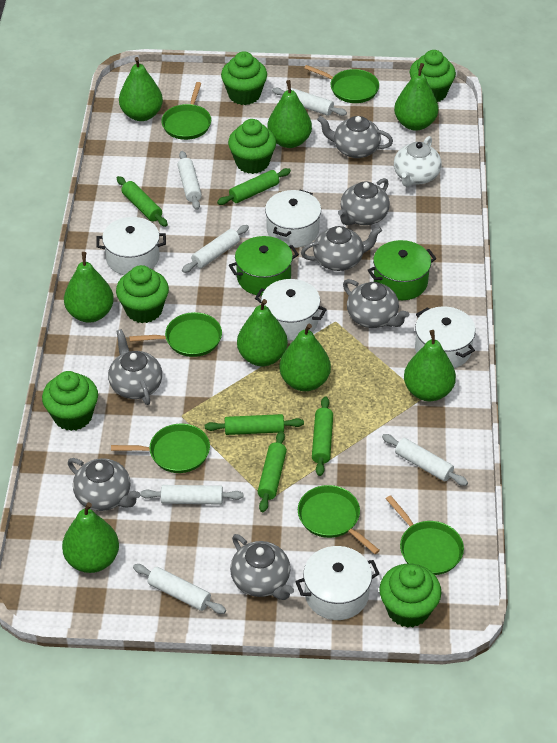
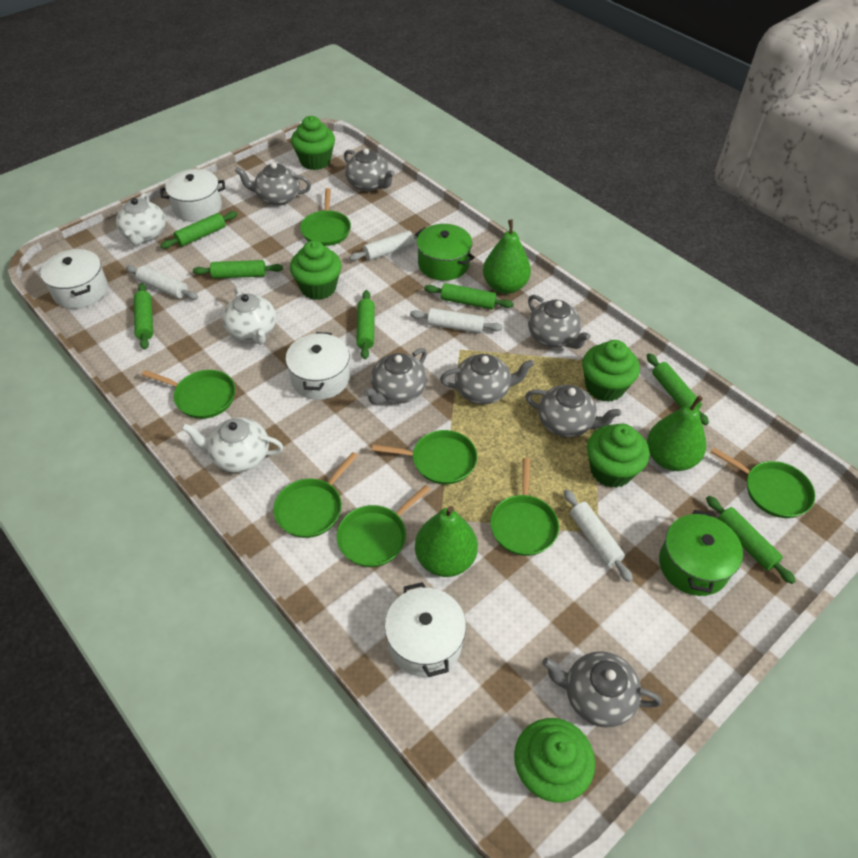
green cupcake: [42,371,98,431] [116,265,169,323] [221,51,267,105] [228,119,276,174] [379,564,441,628] [410,50,456,102] = 6 -> [290,241,342,300] [291,116,335,170] [514,718,595,802] [582,340,640,402] [587,424,650,488] = 5
green pan: [111,424,210,473] [129,312,222,357] [161,82,211,140] [298,485,380,554] [304,65,379,103] [386,495,464,575] = 6 -> [142,370,236,419] [273,452,358,538] [300,188,351,246] [336,485,431,567] [372,430,477,484] [490,458,559,556] [711,448,815,518] = 7
green pear: [62,502,119,573] [64,252,114,323] [119,57,163,121] [237,299,288,366] [267,80,312,148] [279,324,331,391] [394,63,439,131] [404,330,456,401] = 8 -> [415,506,478,577] [483,220,531,294] [647,395,706,471] = 3
green rolling pin: [117,176,168,227] [205,414,304,435] [217,168,291,205] [258,431,287,512] [312,396,333,476] = 5 -> [134,283,153,350] [161,211,237,249] [193,260,283,279] [356,290,375,359] [424,283,514,309] [646,353,709,425] [706,496,796,584] = 7
white pot: [96,217,166,275] [255,279,327,341] [265,190,321,248] [295,546,380,620] [415,306,476,368] = 5 -> [40,249,108,309] [160,169,225,222] [286,332,350,400] [385,582,466,677] = 4
white rolling pin: [133,564,226,614] [140,485,243,505] [178,151,202,210] [182,225,249,273] [272,88,347,116] [382,434,468,486] = 6 -> [126,265,199,300] [349,230,417,261] [410,308,503,333] [564,489,633,582] = 4
white teapot: [394,136,442,187] = 1 -> [116,193,166,245] [182,417,284,473] [222,287,276,345] = 3

